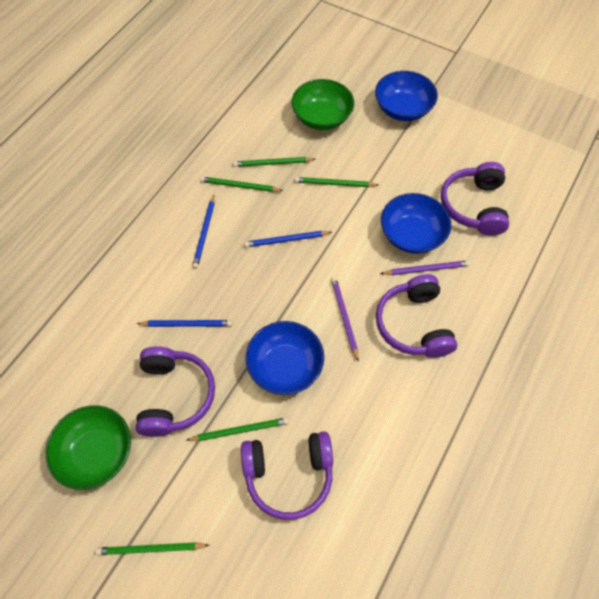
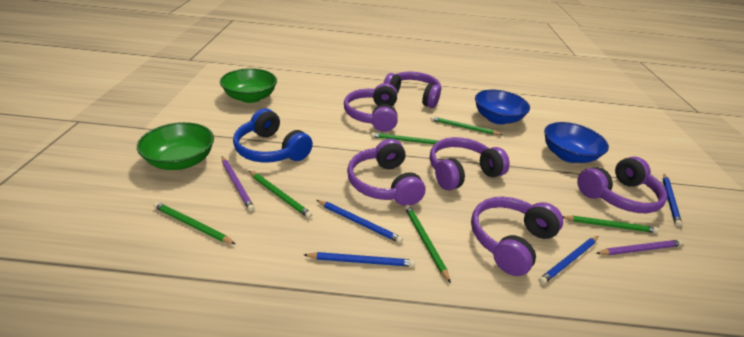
blue bowl: [245,321,324,395] [375,71,438,121] [381,193,451,254] = 3 -> [475,89,530,125] [544,122,609,163] = 2
blue headphones: none = 0 -> [233,108,313,163] = 1
blue pencil: [136,320,232,327] [192,195,215,269] [244,231,332,247] = 3 -> [304,252,415,267] [316,200,403,243] [539,236,598,284] [663,174,682,227] = 4
green pencil: [95,542,210,555] [186,417,289,441] [200,177,283,192] [233,157,315,167] [295,177,378,187] = 5 -> [153,202,235,244] [249,171,312,218] [371,132,440,144] [405,205,451,283] [430,116,503,135] [563,215,659,233] = 6
purple headphones: [136,347,215,437] [241,431,333,520] [376,274,457,358] [441,162,509,236] = 4 -> [344,83,398,132] [347,139,425,206] [384,72,441,108] [430,137,510,190] [471,197,563,276] [577,157,667,213] = 6

